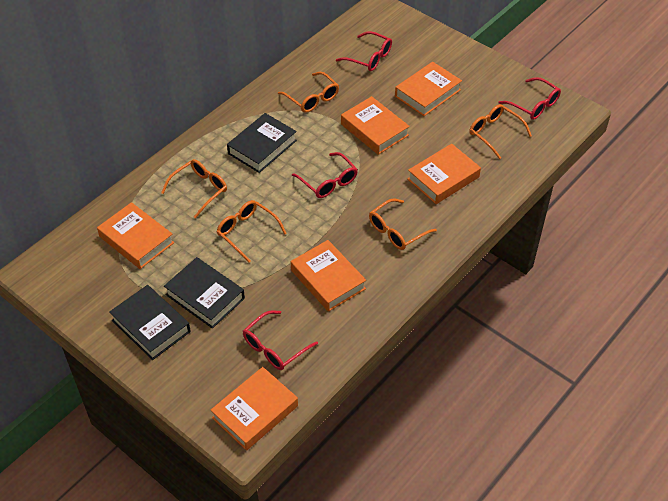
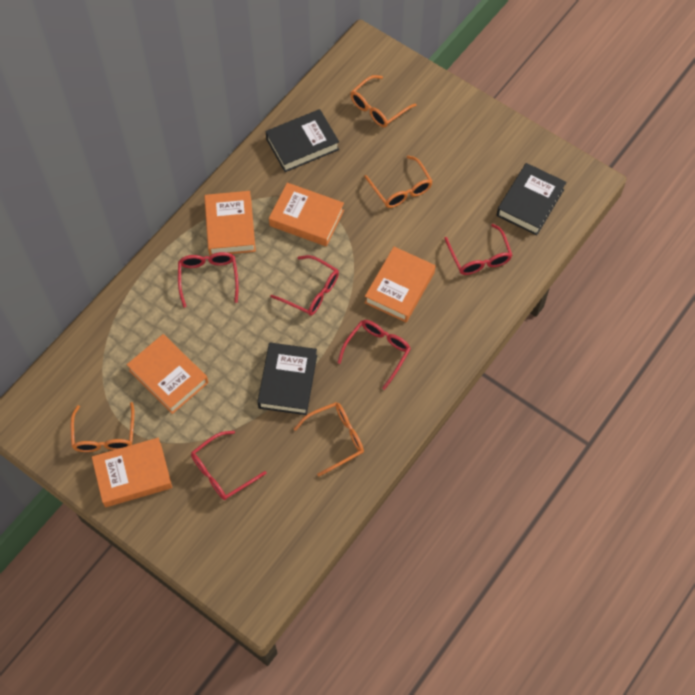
orange book: [97,202,174,269] [211,367,298,451] [291,240,366,312] [341,96,410,155] [395,62,462,116] [407,144,481,204] = 6 -> [92,438,172,507] [127,334,208,414] [204,191,256,255] [269,183,344,246] [365,247,435,322] = 5
orange glasses: [161,159,227,219] [217,200,287,263] [278,72,339,113] [369,199,437,250] [469,104,532,159] = 5 -> [71,402,134,452] [294,402,364,476] [350,75,417,127] [364,156,433,208] = 4
red glasses: [243,310,318,370] [292,152,358,198] [336,31,392,71] [498,77,561,120] = 4 -> [178,252,239,308] [191,431,267,500] [271,255,339,316] [337,320,411,390] [444,224,512,275] = 5

